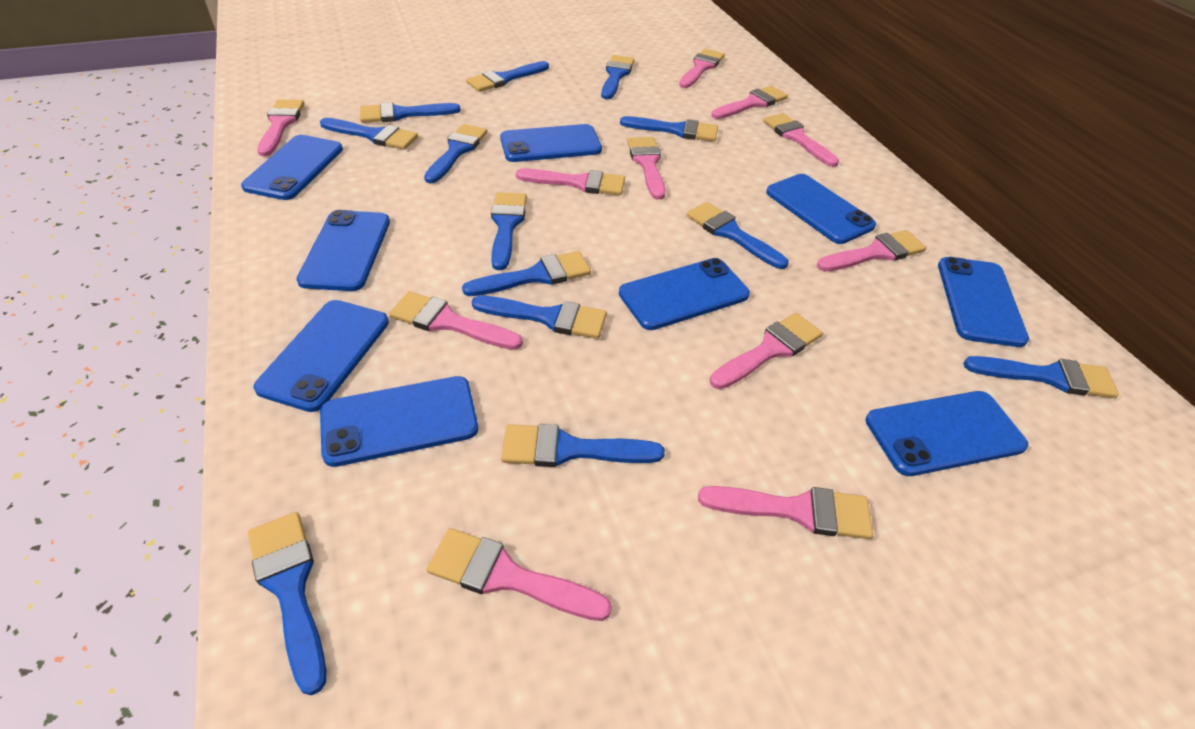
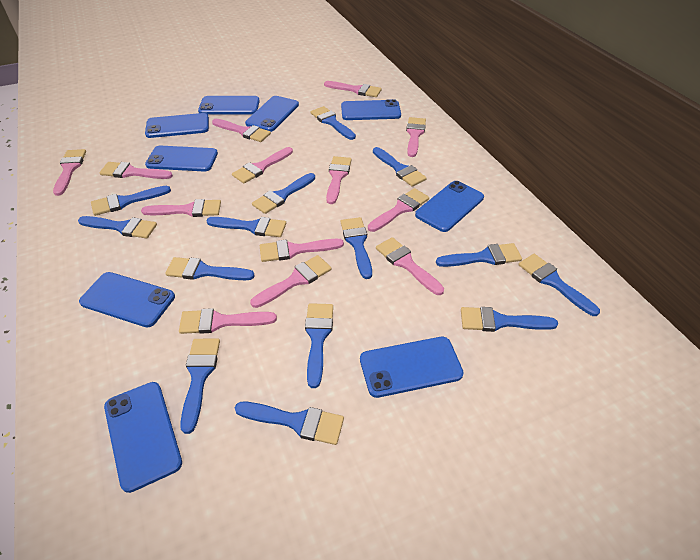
blue brush: [248,512,326,695] [320,118,418,150] [360,102,461,123] [424,124,487,183] [462,251,591,296] [466,61,549,92] [472,296,607,339] [491,192,527,270] [501,424,665,467] [601,55,635,100] [620,116,718,141] [686,202,789,269] [963,356,1119,398] = 13 -> [78,216,157,239] [91,186,171,216] [165,257,255,280] [180,339,220,434] [206,217,286,237] [235,402,344,445] [252,173,315,214] [305,303,333,388] [310,106,356,140] [340,217,372,279] [373,147,427,187] [436,243,522,267] [461,307,558,332] [519,254,600,316] = 14
pink brush: [257,99,304,156] [389,291,523,350] [427,528,612,621] [516,168,625,195] [627,137,666,200] [679,48,725,88] [698,486,873,539] [710,313,823,389] [711,86,788,119] [763,113,839,167] [817,230,927,271] = 11 -> [53,149,86,196] [99,162,173,179] [141,199,221,217] [179,308,277,334] [212,119,271,142] [232,147,293,183] [250,255,332,308] [260,239,344,262] [324,81,382,97] [326,156,352,204] [368,188,429,232] [376,237,444,295] [406,117,426,157] = 13

